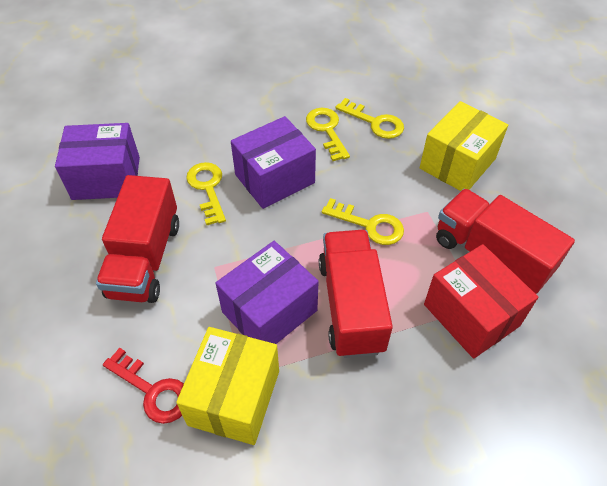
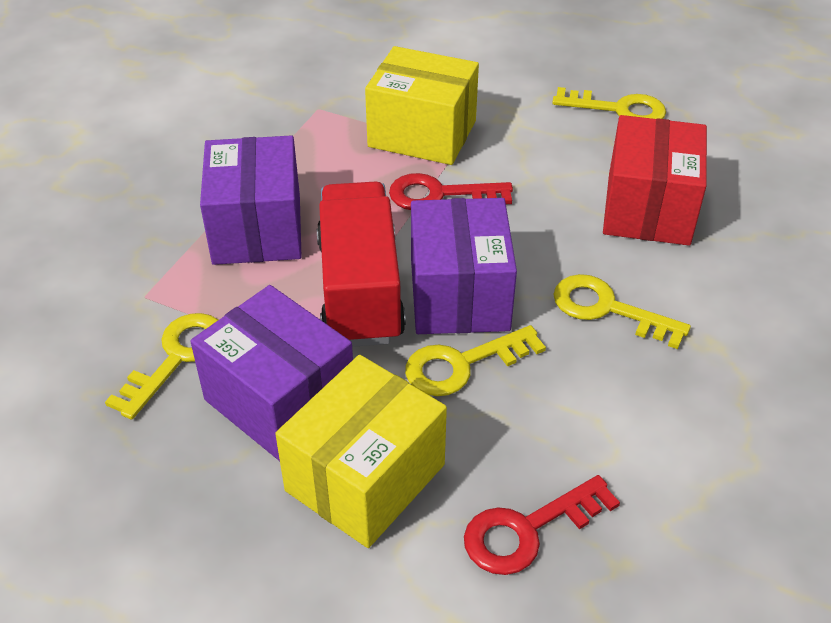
red key: [103,348,184,424] = 1 -> [389,173,513,210] [464,475,620,575] = 2
red truck: [96,175,179,303] [319,230,393,358] [436,188,575,294] = 3 -> [317,181,406,347] = 1

